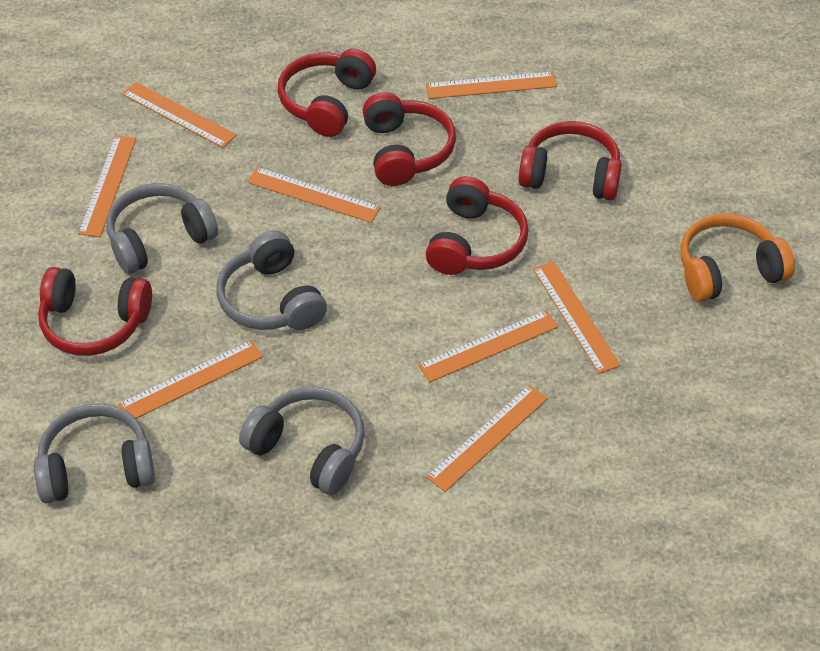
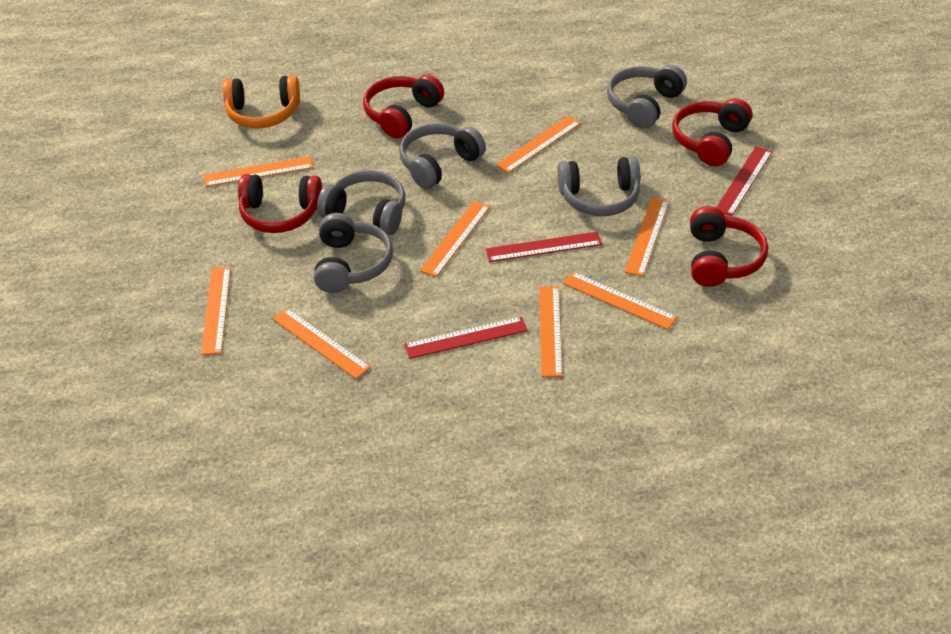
grey headphones: [34,403,155,503] [106,183,218,274] [216,231,327,330] [239,386,364,495] = 4 -> [314,213,393,293] [317,170,406,235] [399,123,486,189] [557,156,640,216] [607,65,687,128] = 5
red headphones: [38,267,152,356] [278,49,376,137] [363,92,456,186] [426,176,528,275] [518,121,622,201] = 5 -> [238,174,322,233] [363,74,444,138] [672,98,752,166] [690,206,768,287] = 4
red ruler: none = 0 -> [404,317,528,359] [485,232,602,262] [716,146,772,216] = 3

